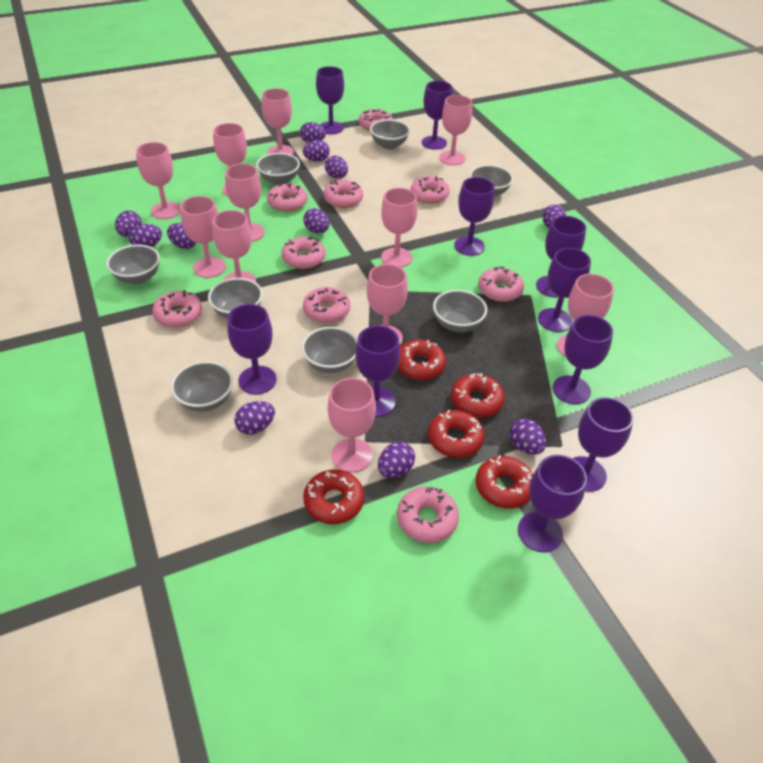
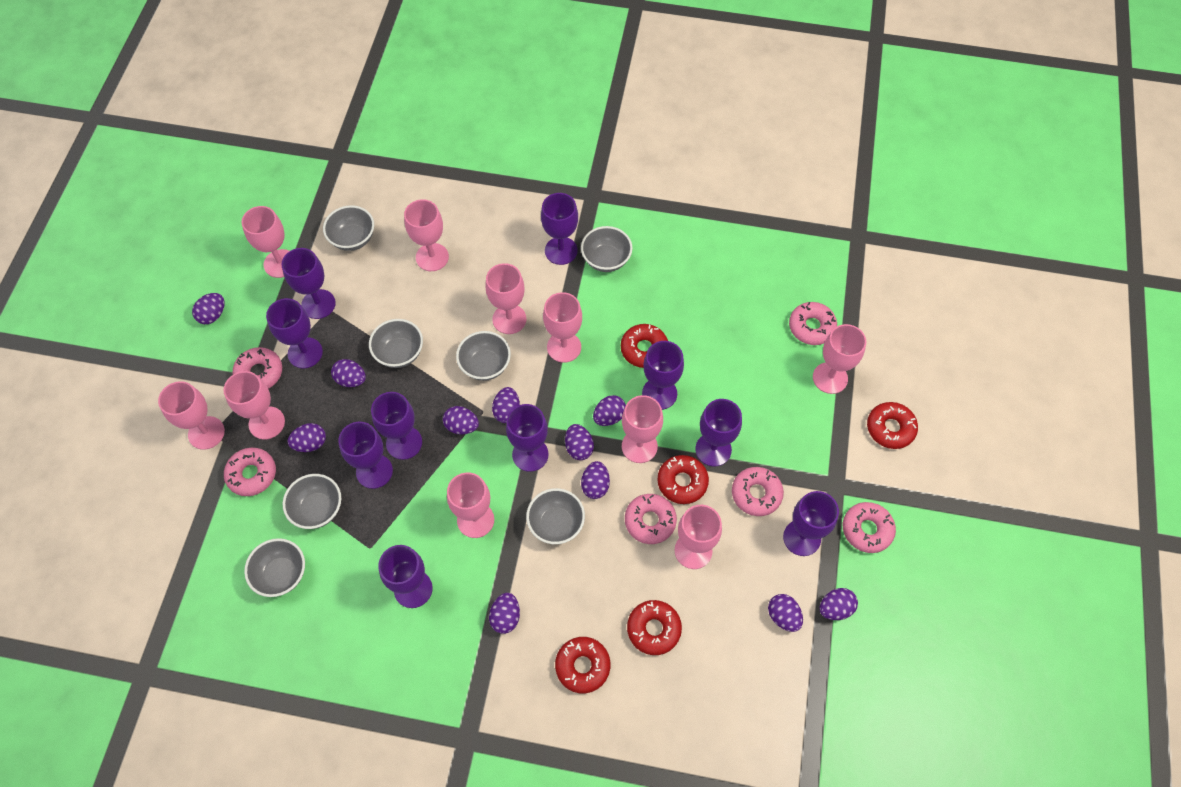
grey bowl: [106,244,160,284] [171,361,233,412] [208,278,263,319] [256,153,300,185] [302,327,358,373] [370,119,410,149] [433,290,487,332] [470,165,513,197] = 8 -> [244,538,305,597] [283,474,341,529] [323,205,374,251] [369,319,423,368] [456,331,511,381] [526,488,585,544] [581,226,633,272] = 7
pink donut: [152,290,202,328] [267,182,307,212] [281,237,326,269] [303,287,350,323] [323,180,363,208] [359,109,393,131] [397,486,459,543] [411,176,450,204] [478,266,524,302] = 9 -> [224,448,276,496] [232,347,282,389] [625,494,677,544] [732,467,784,516] [789,302,837,345] [843,502,896,553] = 6
pink goblet: [136,142,181,219] [180,196,226,278] [212,210,256,282] [213,123,247,196] [225,163,265,242] [262,88,294,155] [327,378,376,473] [367,264,408,345] [381,188,417,267] [439,95,472,165] [557,274,614,357] = 11 -> [158,381,225,450] [223,371,285,440] [241,206,289,278] [404,199,449,271] [447,472,494,538] [485,263,526,334] [543,292,582,363] [622,395,663,463] [675,505,722,569] [813,324,866,394] = 10

